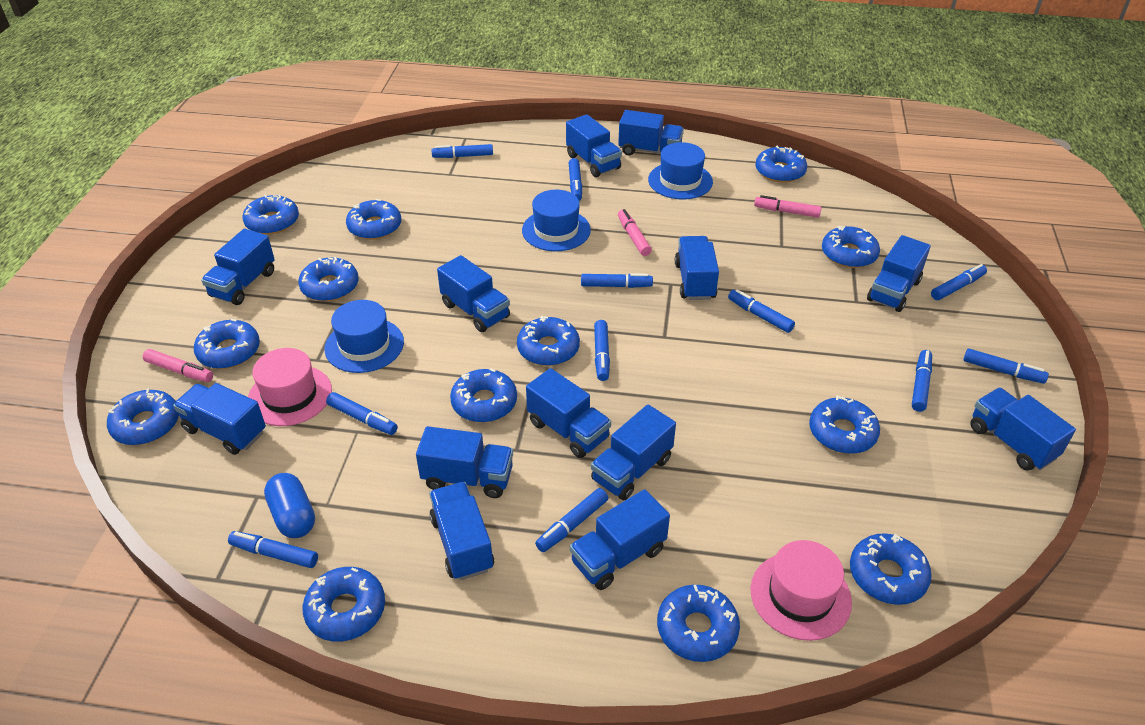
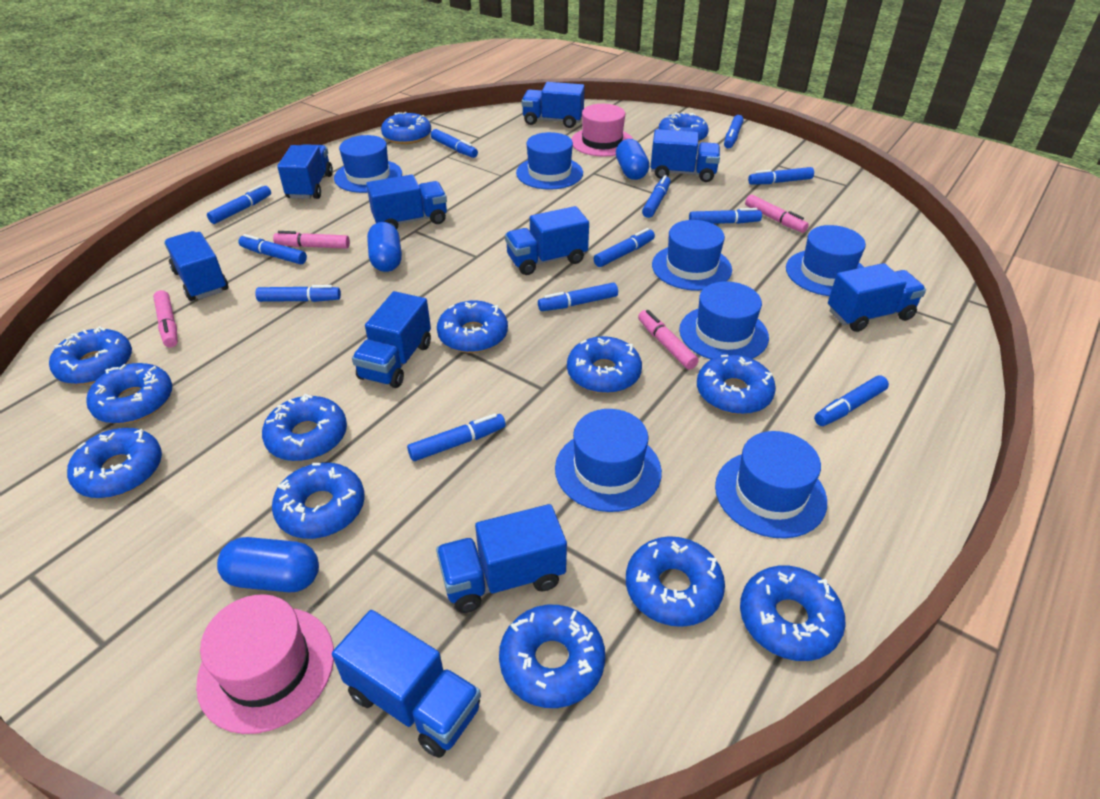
blue capsule: [264,473,315,538] = 1 -> [217,537,319,592] [367,222,402,272] [616,139,649,180] = 3
blue hat: [324,300,404,373] [522,190,591,251] [648,142,713,200] = 3 -> [334,135,402,193] [516,132,583,190] [555,409,662,512] [652,220,732,291] [679,281,769,359] [715,431,827,539] [786,225,866,296] = 7
blue marker: [228,531,318,568] [326,392,398,435] [432,144,493,158] [535,488,608,552] [569,158,582,201] [581,273,653,288] [594,320,610,381] [728,289,795,333] [912,350,932,412] [931,264,987,300] [964,348,1049,384] = 11 -> [207,184,271,224] [238,234,307,264] [255,285,341,302] [407,413,506,461] [431,129,478,158] [538,283,618,311] [594,228,655,267] [642,175,671,218] [689,208,762,224] [724,115,744,148] [748,167,814,185] [814,375,889,426] = 12
blue truck: [173,383,266,455] [201,229,275,305] [416,426,513,498] [429,482,494,580] [437,255,510,332] [526,368,611,458] [566,114,622,177] [570,489,670,590] [591,405,676,500] [618,110,684,155] [675,236,719,300] [867,235,931,312] [970,388,1076,471] = 13 -> [164,231,229,301] [277,144,333,199] [332,610,481,758] [352,291,431,388] [366,174,447,229] [436,504,567,613] [505,206,589,275] [522,82,585,128] [651,129,720,182] [828,263,926,332] = 10
pink marker: [143,349,213,382] [618,209,652,256] [754,195,821,218] = 3 -> [153,290,178,348] [273,231,350,249] [638,310,699,370] [745,194,809,233] = 4

